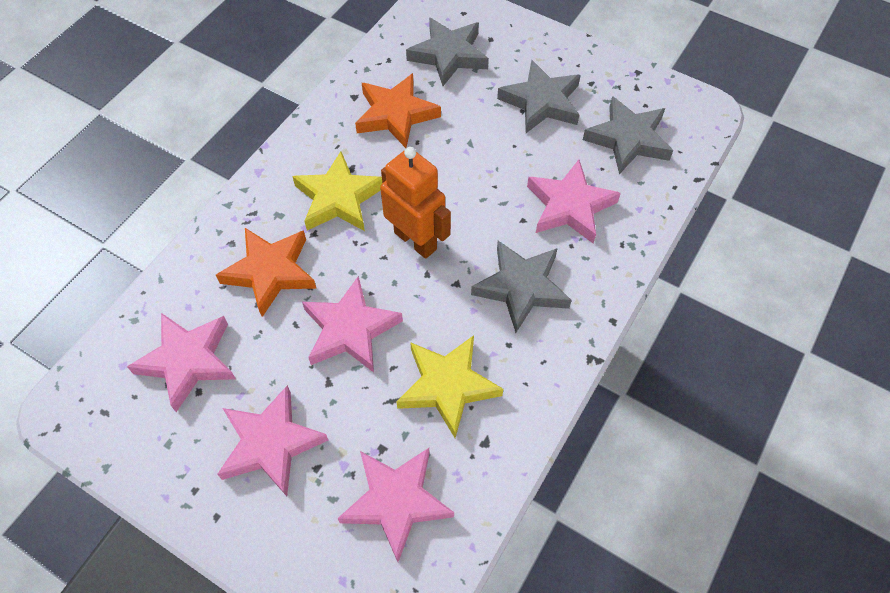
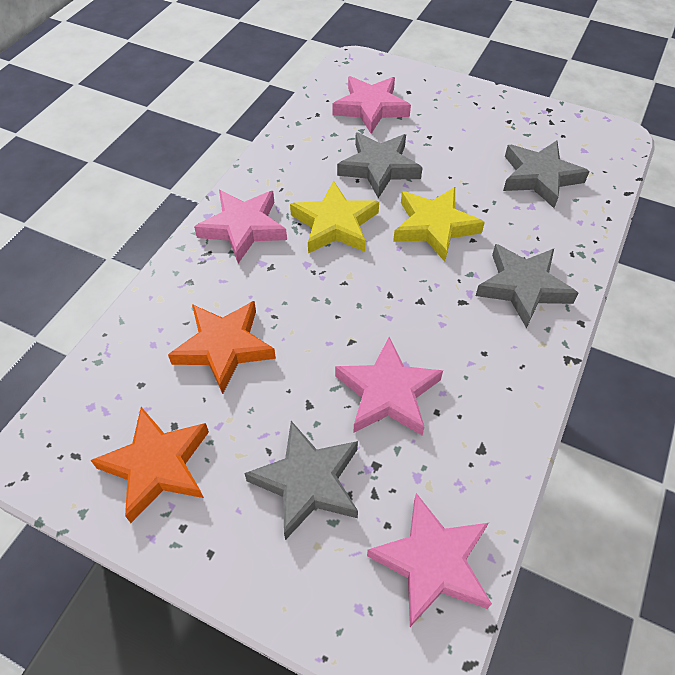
orange robot: [380,147,451,259] = 1 -> none = 0
pink star: [127,313,236,412] [217,385,328,496] [302,276,403,372] [338,448,454,562] [527,160,621,243] = 5 -> [194,190,287,263] [332,76,411,134] [335,337,443,435] [367,493,492,627] = 4

